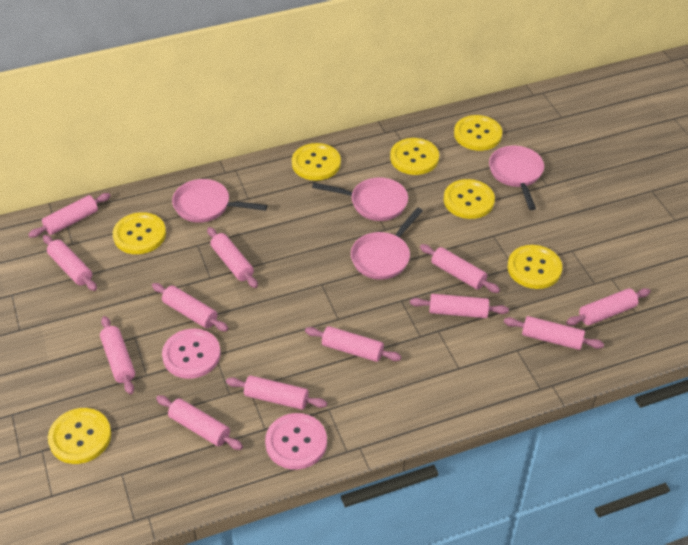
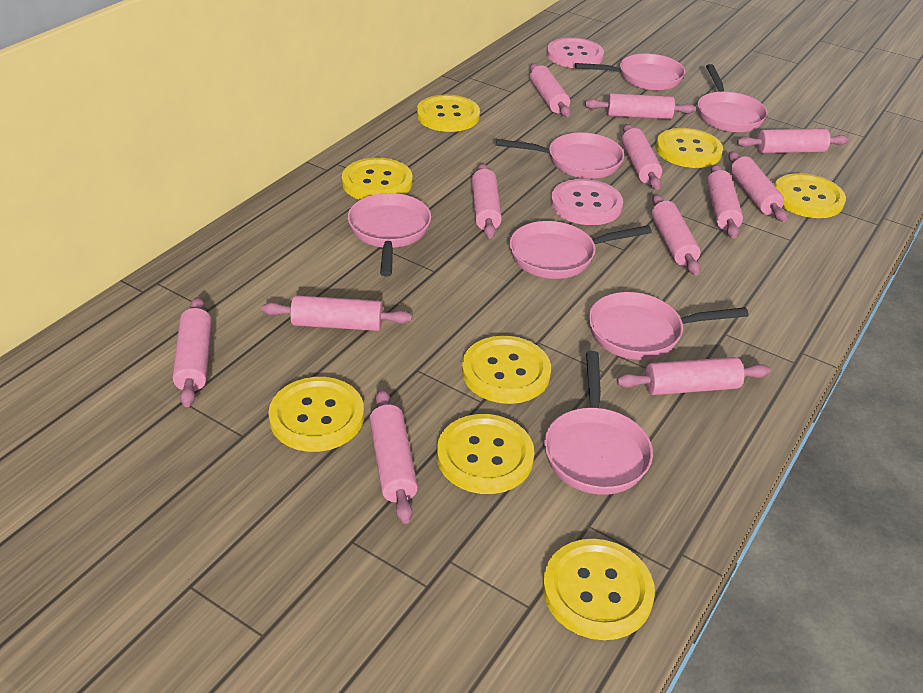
pink pan: [172,179,267,223] [312,177,408,221] [351,207,423,280] [489,146,544,210] = 4 -> [348,193,431,276] [496,133,624,179] [509,221,652,279] [544,351,653,495] [575,53,685,91] [589,292,749,360] [697,64,768,133] = 7
yellow button: [48,408,111,464] [113,212,166,254] [292,143,341,181] [390,138,439,175] [444,179,495,219] [454,115,502,151] [508,245,562,289] = 7 -> [268,377,364,452] [342,158,412,200] [417,95,480,132] [437,414,535,494] [462,336,551,404] [543,539,655,640] [656,128,723,168] [774,173,846,218] = 8

